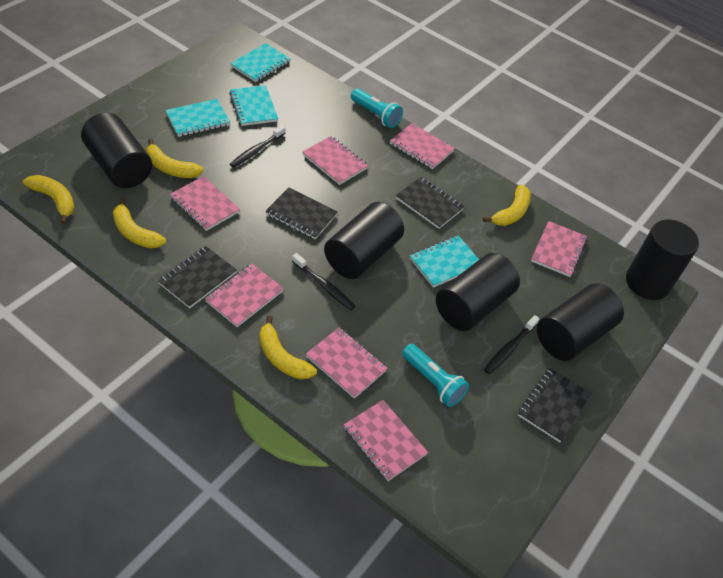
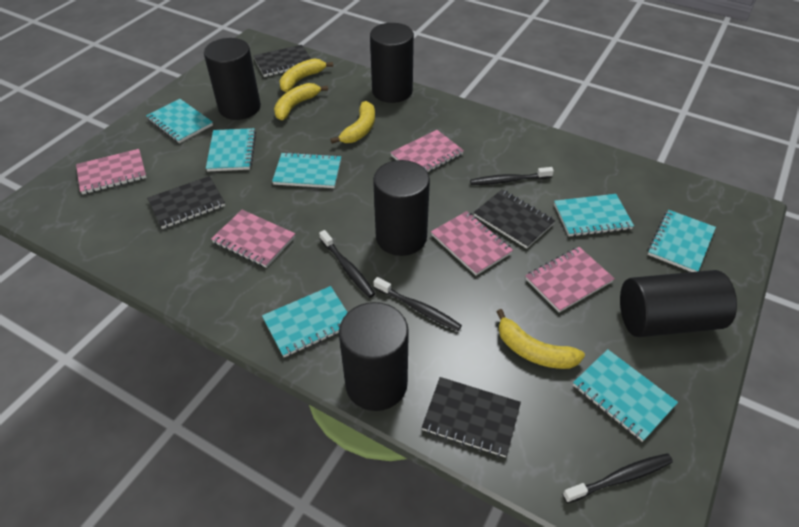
black toothbrush: [230,125,286,168] [292,253,355,310] [484,315,540,374] = 3 -> [319,230,375,298] [374,277,462,331] [470,167,554,185] [563,453,673,503] = 4
pink notebook: [170,176,240,231] [205,264,284,327] [302,136,368,185] [306,328,388,399] [344,400,428,481] [390,123,455,169] [531,221,587,277] = 7 -> [76,149,147,194] [211,210,295,268] [390,130,464,172] [431,211,513,276] [526,247,615,313] = 5
turquoise flashlight: [351,89,403,128] [402,344,469,407] = 2 -> none = 0
turquoise notebook: [165,99,230,137] [229,85,278,126] [230,43,291,82] [410,236,479,288] = 4 -> [146,99,213,143] [206,128,256,172] [262,286,348,357] [272,152,341,188] [554,194,634,237] [573,349,678,442] [648,210,716,272] = 7
yellow banana: [23,175,75,224] [113,198,166,248] [146,139,204,178] [259,315,317,379] [483,184,531,226] = 5 -> [274,83,328,120] [279,58,333,92] [330,101,375,144] [496,309,585,369] = 4

